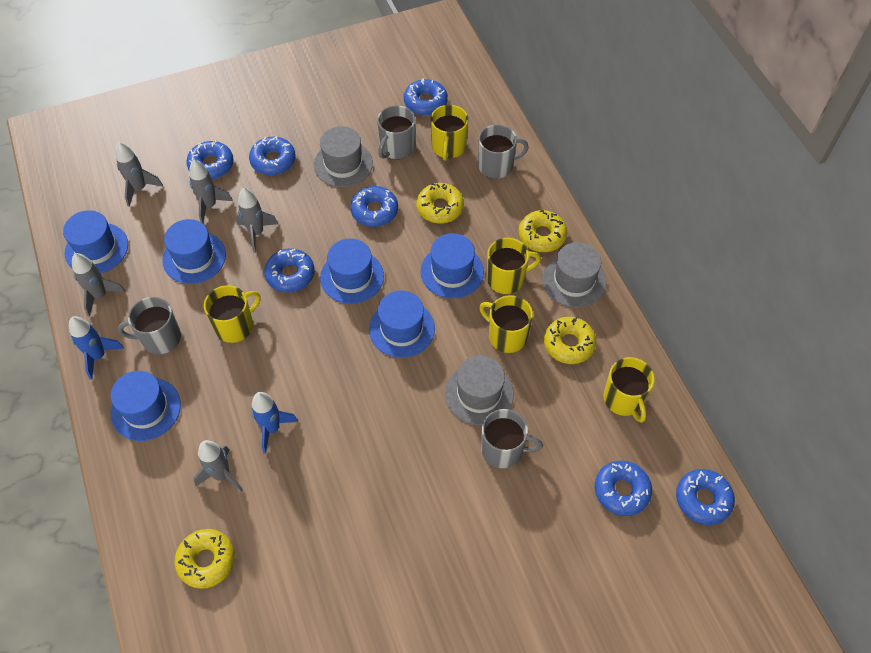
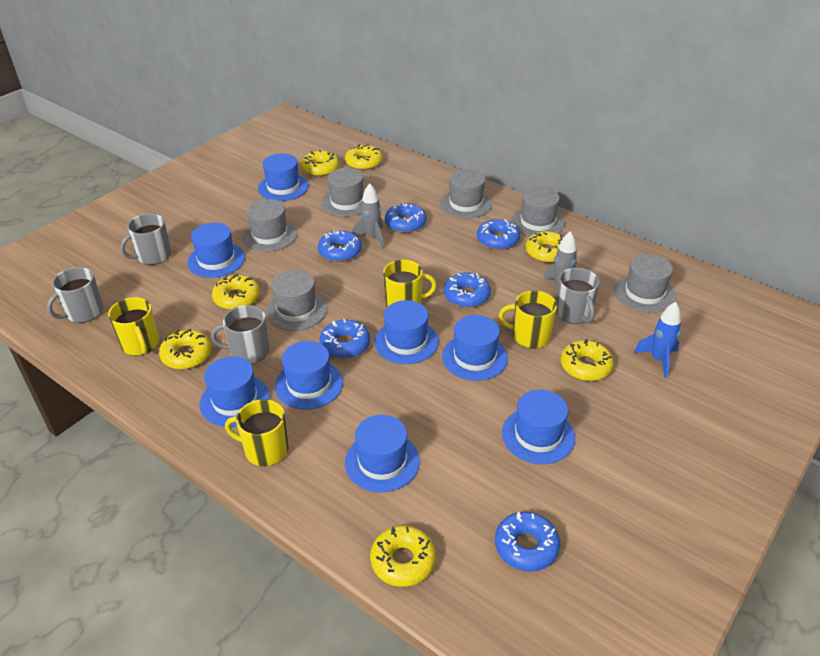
blue donut: [186,141,234,179] [249,136,296,175] [264,248,315,292] [350,186,398,227] [404,78,448,115] [595,461,652,516] [676,469,735,525] = 7 -> [318,230,362,262] [320,319,370,358] [385,203,426,233] [444,273,491,308] [477,219,520,250] [495,512,560,572] = 6
blue hat: [63,210,128,273] [111,371,181,441] [162,219,226,284] [320,239,384,304] [369,290,435,358] [420,233,484,299] = 6 -> [187,223,245,278] [200,356,270,427] [258,154,309,201] [275,341,343,410] [345,415,420,493] [374,300,439,364] [442,315,508,381] [502,389,575,464] = 8
blue rocket: [69,316,124,380] [251,392,298,454] = 2 -> [634,302,681,378] = 1
grey hat: [314,126,373,187] [445,355,514,425] [542,242,607,308] = 3 -> [242,199,297,252] [266,270,327,331] [321,168,364,217] [440,169,492,219] [511,187,565,237] [614,254,676,313] = 6
grey rocket: [72,253,125,317] [116,142,163,207] [189,160,233,224] [193,440,243,492] [236,188,278,253] = 5 -> [352,183,384,249] [544,231,577,300] = 2
yellow donut: [175,529,235,589] [416,183,464,224] [518,210,567,252] [544,317,596,364] = 4 -> [159,329,212,369] [212,274,260,310] [301,150,339,176] [345,144,383,170] [370,525,436,587] [526,231,564,263] [561,339,614,381] = 7
yellow mug: [204,285,261,343] [431,105,468,161] [479,295,533,353] [487,238,541,294] [603,357,655,423] = 5 -> [108,297,159,356] [225,399,289,466] [383,260,437,307] [499,291,557,349] = 4

